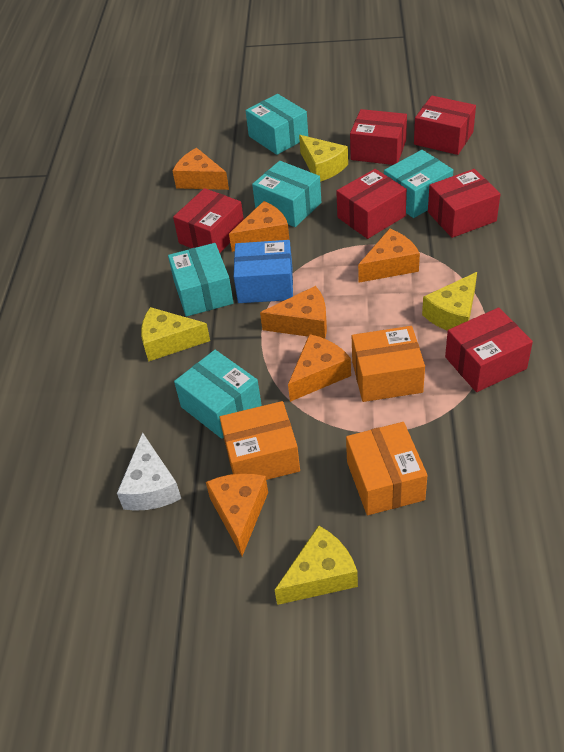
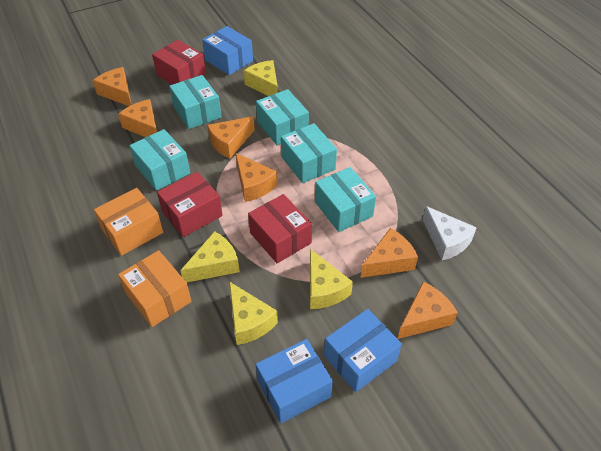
blue box: [234,240,293,303] = 1 -> [202,26,253,75] [256,339,333,423] [324,309,402,392] = 3
orange box: [219,401,300,480] [346,422,427,515] [352,326,425,402] = 3 -> [94,188,163,256] [118,250,192,327] = 2
red box: [173,188,244,253] [336,169,407,239] [350,109,407,165] [414,96,476,155] [428,169,500,238] [445,307,533,392] = 6 -> [152,40,206,85] [157,171,223,237] [248,194,312,263] = 3

